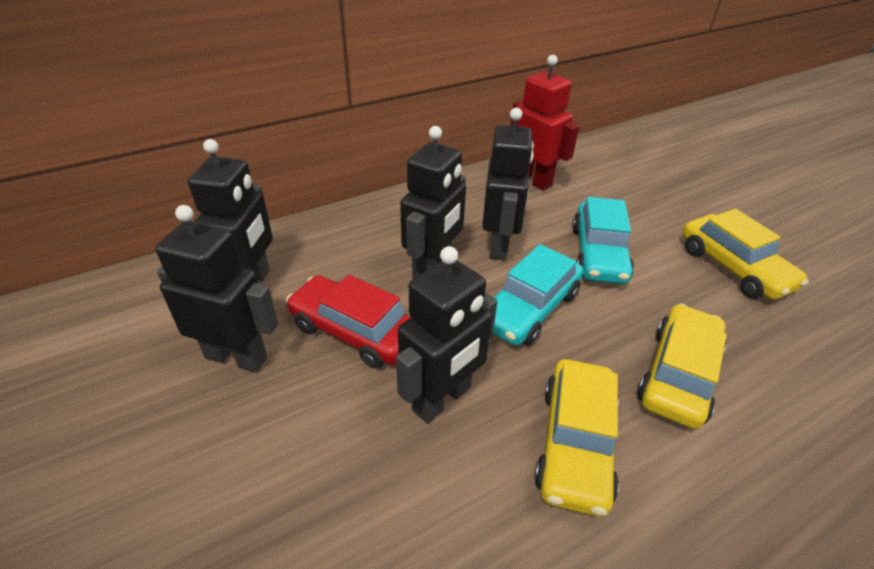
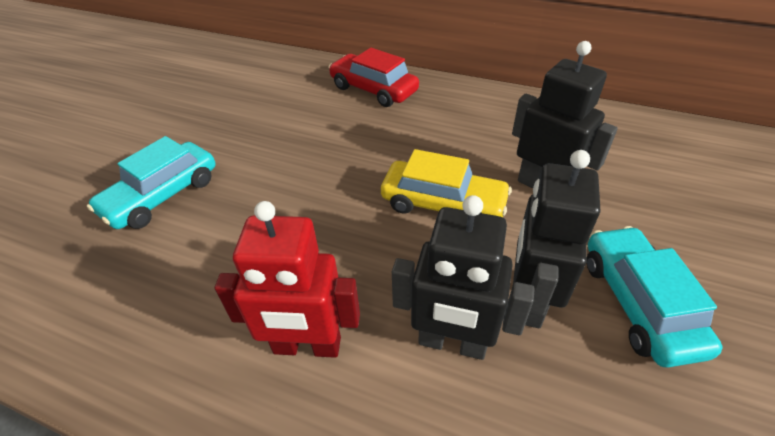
black robot: [155,205,278,372] [188,139,273,281] [396,246,497,424] [400,126,466,279] [482,108,534,260] = 5 -> [392,195,535,360] [512,41,618,188] [513,150,600,328] = 3
yellow car: [534,359,619,517] [638,304,727,429] [682,209,809,300] = 3 -> [381,149,512,217] = 1

